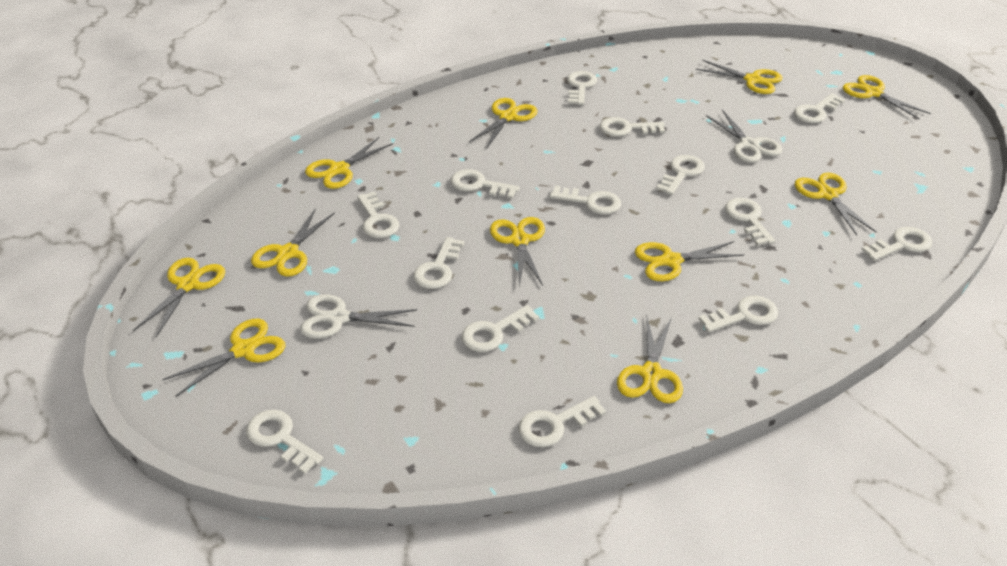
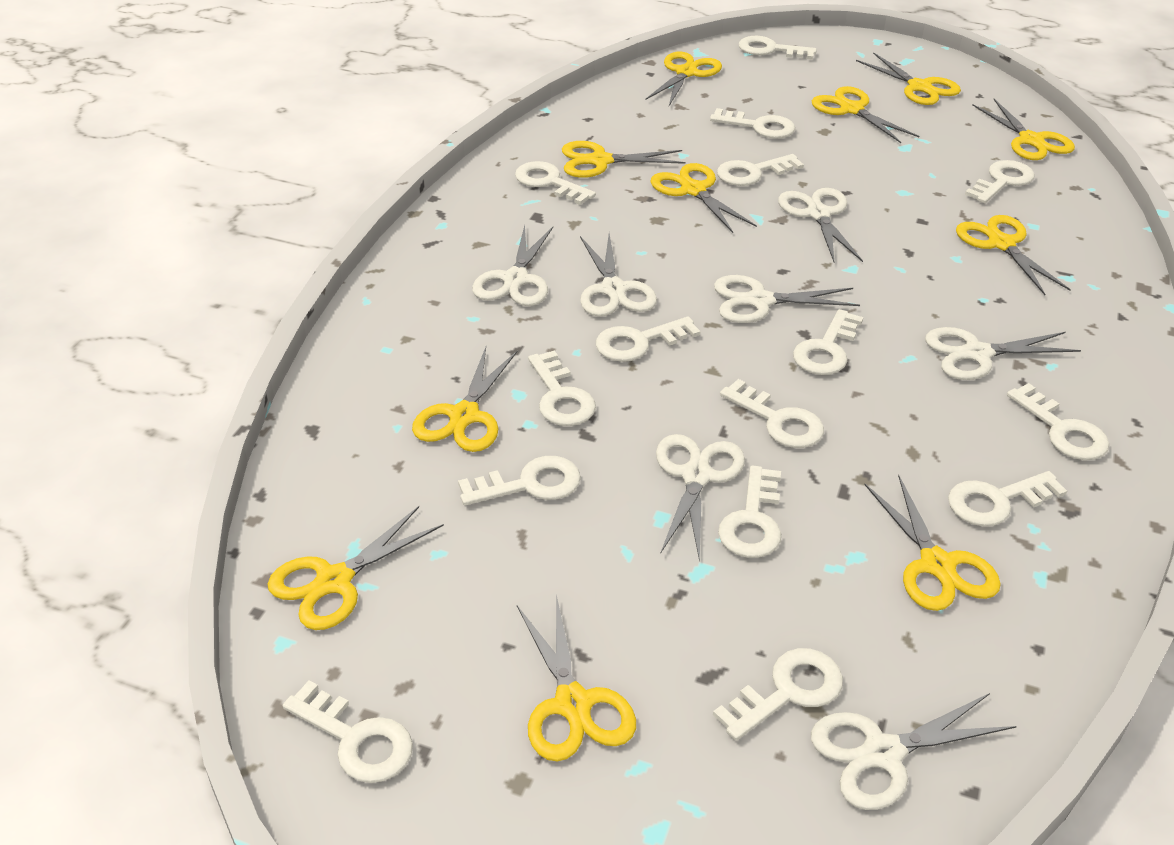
white key: [246,410,323,474] [357,192,399,238] [413,237,464,289] [451,169,519,199] [461,305,539,352] [518,396,606,447] [550,185,621,214] [567,71,597,105] [600,117,665,137] [656,155,705,195] [698,296,778,332] [725,198,775,246] [794,93,845,123] [861,227,932,261] = 14 -> [283,681,413,783] [458,456,581,506] [515,161,596,205] [528,350,596,426] [596,316,701,362] [710,108,795,138] [713,648,843,741] [717,154,804,186] [718,465,781,558] [720,379,824,448] [739,36,817,60] [793,309,863,375] [948,471,1067,526] [965,160,1035,203] [1007,383,1109,460] = 15
white scissors: [300,294,417,339] [706,110,782,163] = 2 -> [472,225,553,306] [580,234,657,316] [656,434,745,562] [714,275,860,323] [778,188,863,262] [811,693,1017,810] [925,327,1081,380] = 7

